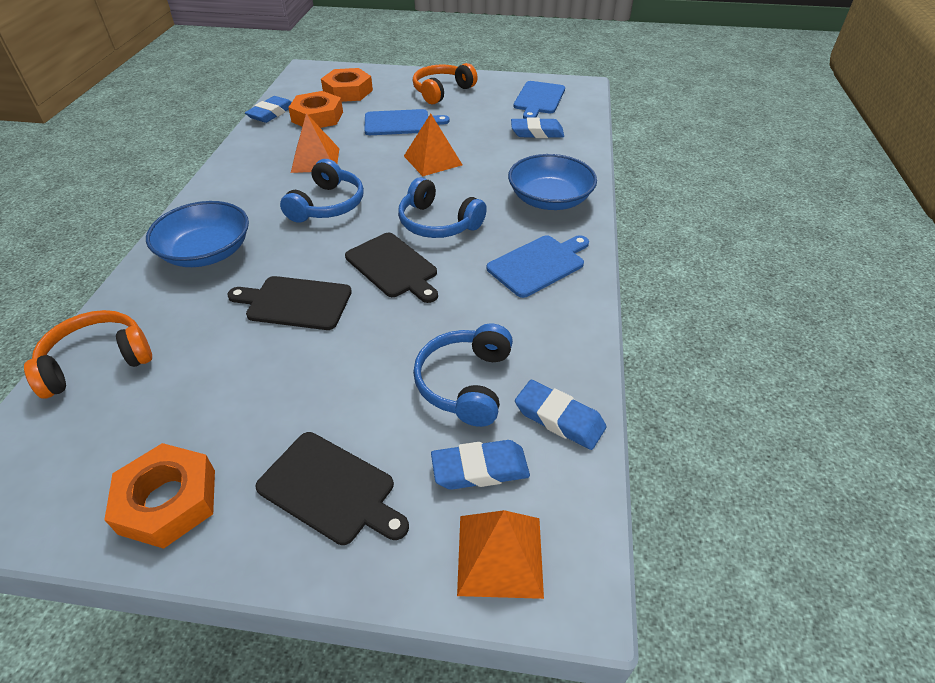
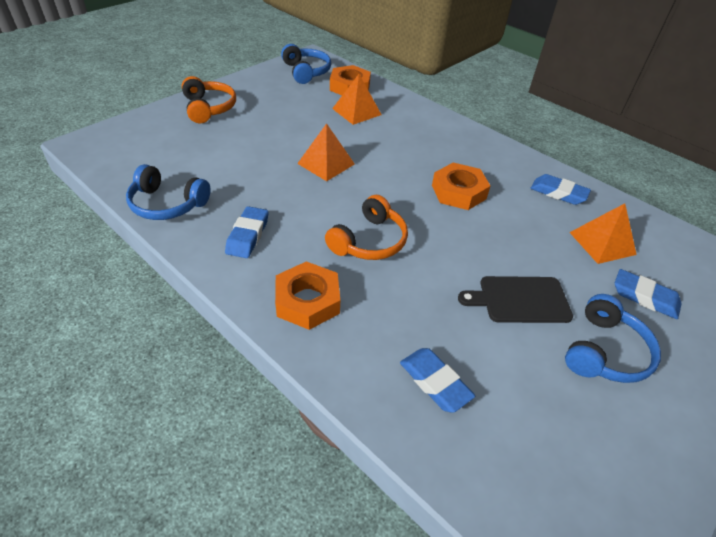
black cutting board: [227,276,352,330] [255,432,409,545] [345,233,438,303] = 3 -> [458,276,573,323] = 1
blue bowl: [146,201,249,267] [508,154,597,210] = 2 -> none = 0
blue cutting board: [364,109,450,135] [486,235,589,298] [514,81,565,119] = 3 -> none = 0

